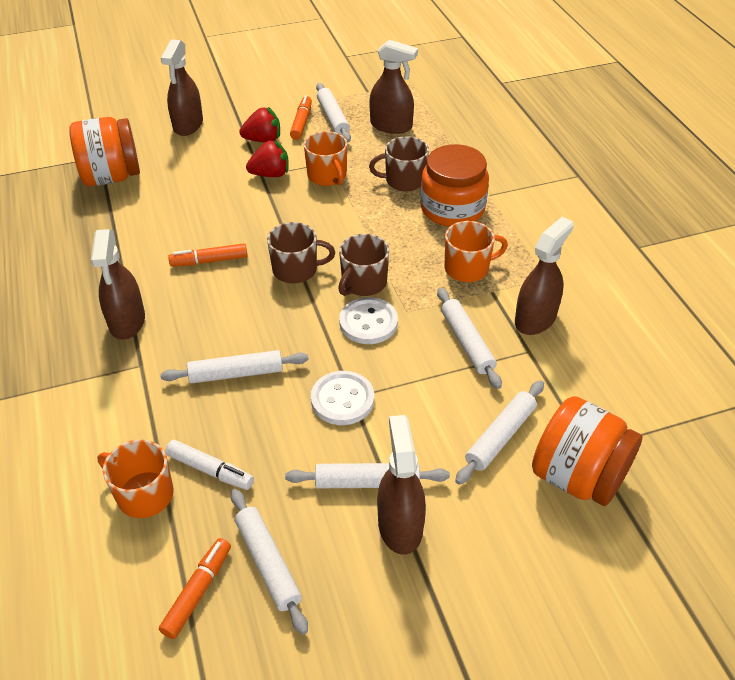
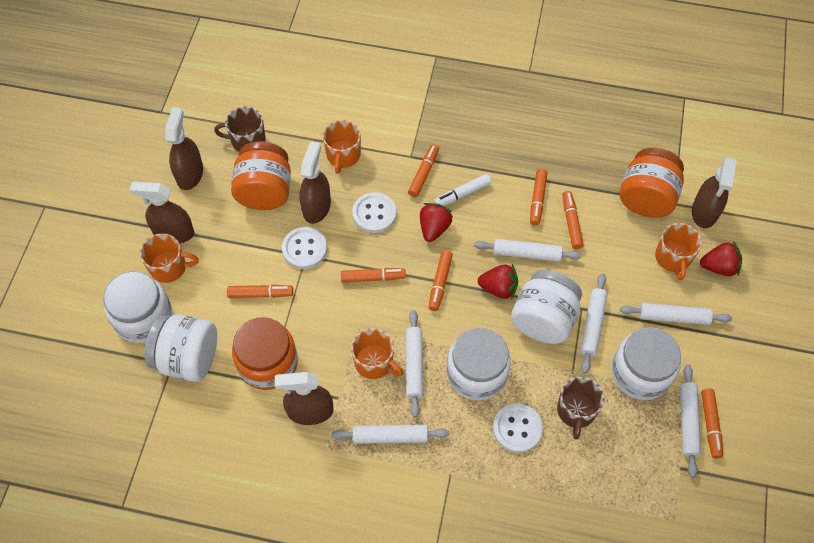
brown mug: [267,222,335,284] [338,234,389,296] [369,136,429,191] = 3 -> [214,106,266,152] [557,377,605,440] = 2
orange marker: [159,538,231,639] [168,243,248,267] [290,95,312,140] = 3 -> [227,284,293,298] [341,268,406,283] [408,144,439,197] [429,250,453,311] [530,169,548,225] [562,191,584,249] [701,388,723,458] = 7
orange mug: [98,439,174,518] [304,131,347,186] [445,221,508,282] = 3 -> [140,233,199,283] [323,120,361,174] [351,328,403,379] [655,223,702,280] = 4
red strawberry: [239,107,280,143] [246,140,289,177] = 2 -> [420,203,453,242] [478,264,518,300] [700,241,742,276] = 3
white button: [311,371,374,425] [339,297,398,344] = 2 -> [282,227,327,269] [352,192,397,233] [493,403,543,453] = 3
white jar: none = 0 -> [103,271,172,343] [144,314,217,382] [447,328,511,400] [511,270,582,344] [611,327,681,400] = 5

